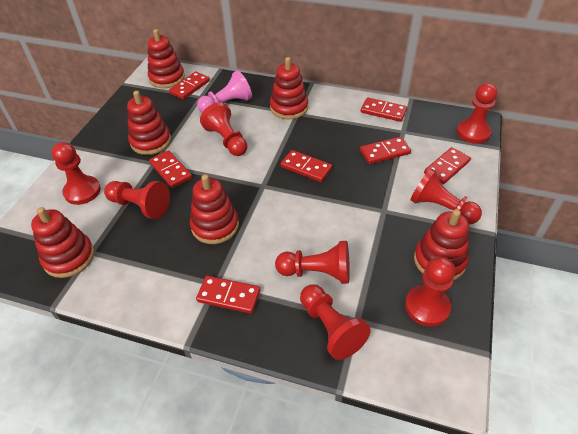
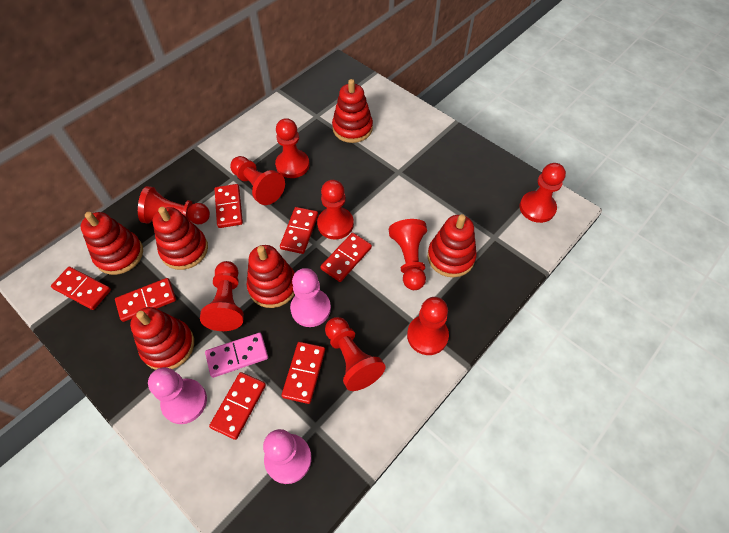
pink domino: none = 0 -> [205,333,268,378] = 1
pink pawn: [197,70,252,113] = 1 -> [148,367,207,424] [263,429,312,484] [290,268,331,327] = 3
red pawn: [52,142,101,205] [104,181,170,219] [200,102,247,156] [275,241,350,284] [300,285,370,360] [405,257,455,327] [411,168,482,224] [457,83,497,144] = 8 -> [138,186,210,224] [200,261,244,331] [230,156,285,205] [275,118,310,178] [317,180,354,240] [325,317,386,391] [389,219,427,290] [407,297,449,355] [519,163,566,223] = 9

